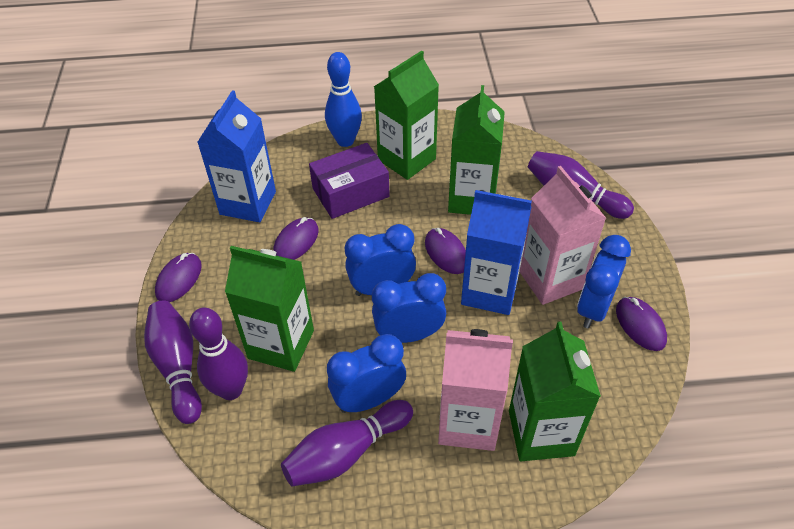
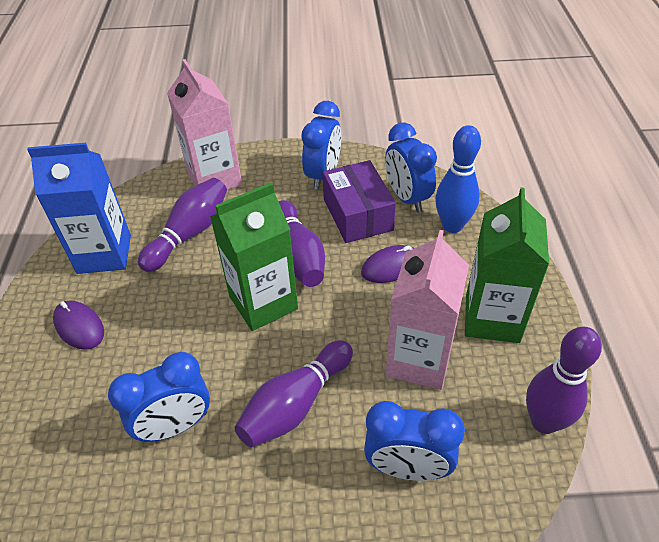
blue carton: [197,90,276,222] [461,190,532,315] = 2 -> [27,143,131,274] = 1
green carton: [225,246,314,372] [374,50,439,180] [448,85,505,215] [509,321,601,461] = 4 -> [210,182,298,331] [465,188,549,343] = 2
purple mouse: [155,253,202,302] [273,217,319,260] [425,228,466,274] [616,297,667,351] = 4 -> [53,300,104,350] [361,245,414,283] = 2

